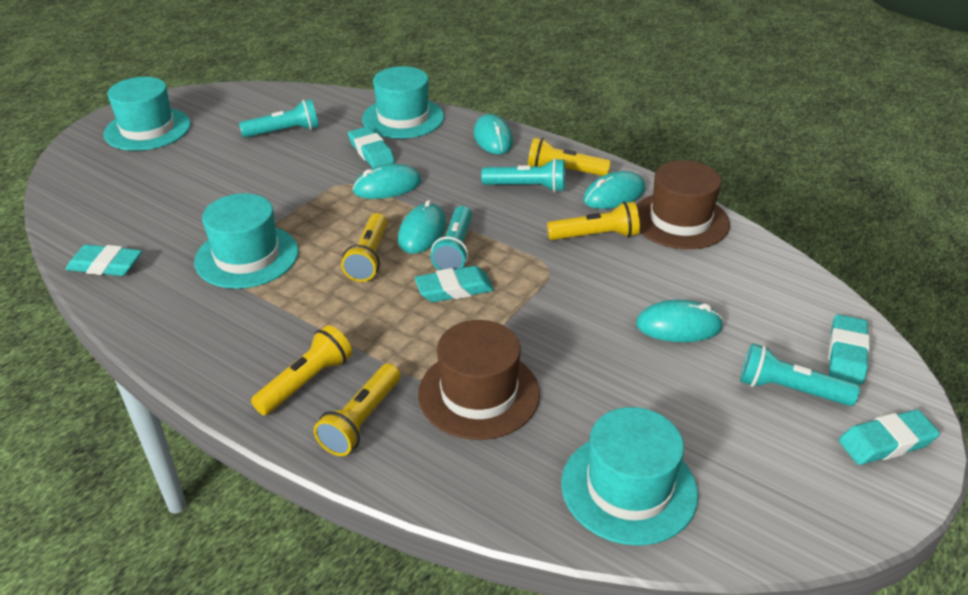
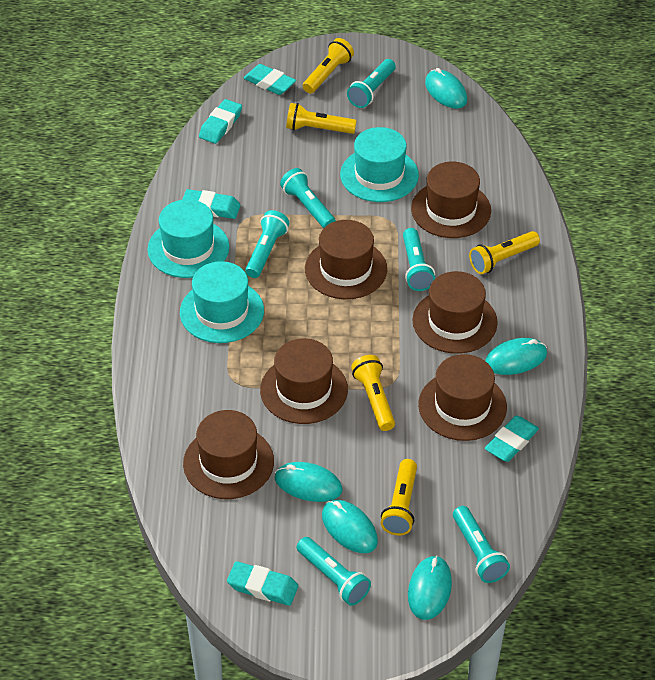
brown hat: [418,320,540,440] [636,160,730,249] = 2 -> [183,410,274,499] [260,338,348,424] [305,220,387,299] [411,162,491,238] [412,271,498,354] [418,354,507,441] = 6
turquoise flashlight: [239,99,319,138] [431,206,472,270] [481,158,565,192] [740,343,860,406] = 4 -> [245,210,290,278] [280,168,336,228] [297,537,371,606] [347,59,396,108] [403,228,435,291] [453,506,510,583] = 6
turquoise hat: [104,77,191,151] [194,193,299,289] [362,66,444,139] [561,407,698,546] = 4 -> [148,199,229,278] [180,261,264,343] [340,127,419,202] = 3

